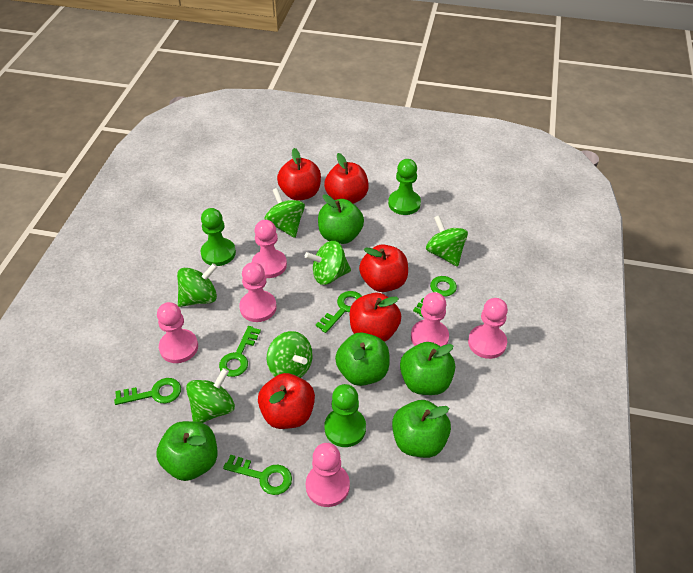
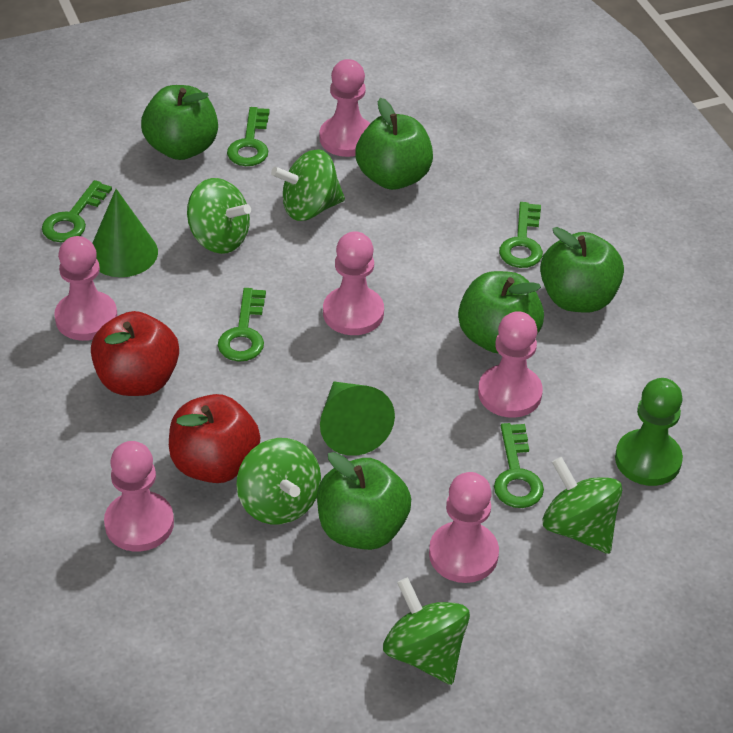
green cone: none = 0 -> [93,189,158,277] [320,381,395,456] = 2
green pawn: [201,208,236,266] [324,384,366,447] [388,159,421,215] = 3 -> [615,378,683,486] = 1
green spinning top: [177,263,217,307] [186,368,235,423] [264,188,305,238] [267,331,313,378] [305,241,351,285] [426,216,468,267] = 6 -> [187,178,251,254] [236,438,321,525] [271,149,345,221] [383,577,470,685] [543,457,622,554] = 5
red apple: [258,373,315,429] [277,148,321,201] [324,153,369,204] [350,293,401,342] [359,244,408,292] = 5 -> [91,311,179,396] [169,394,260,483] = 2

